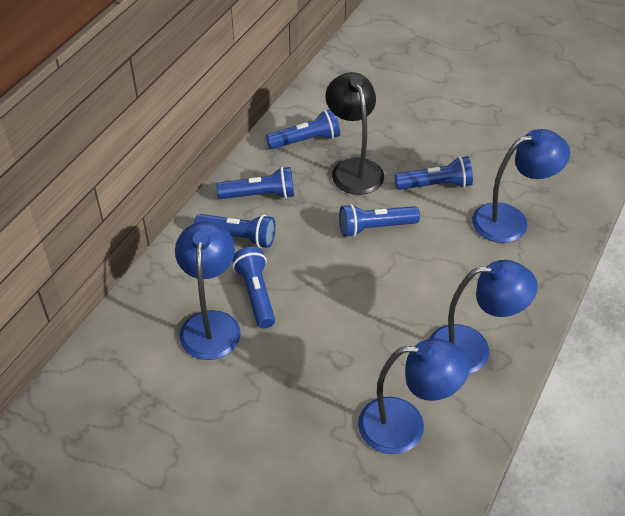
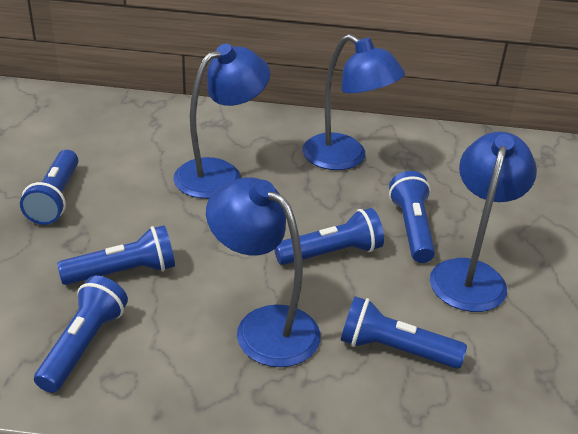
black lamp: [325,72,384,195] = 1 -> none = 0

